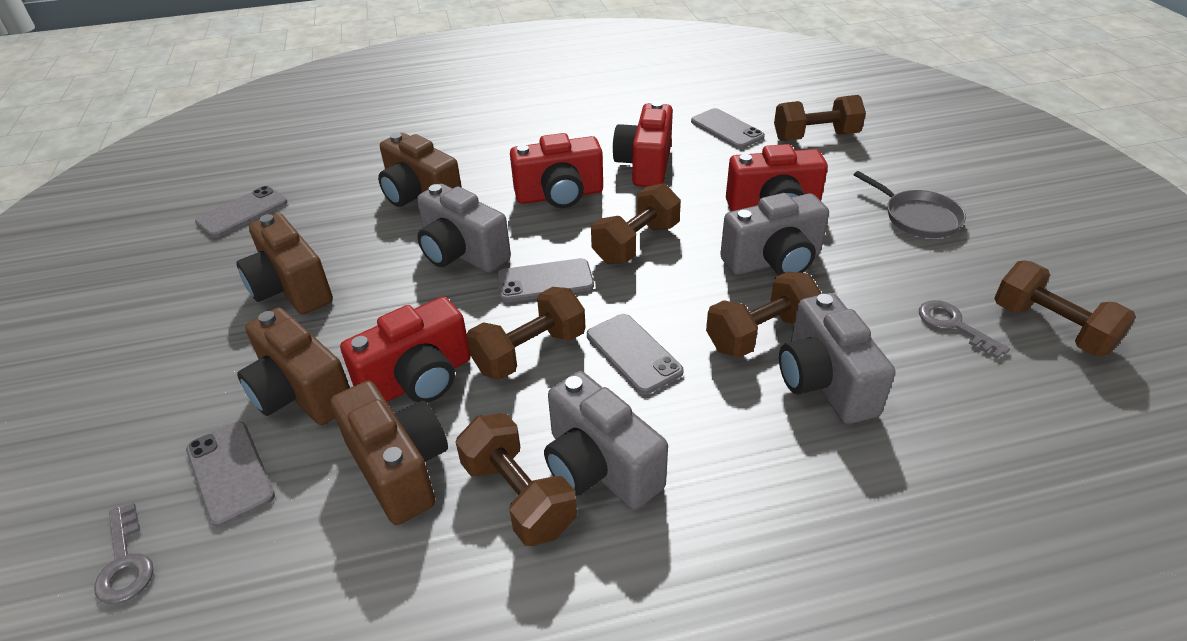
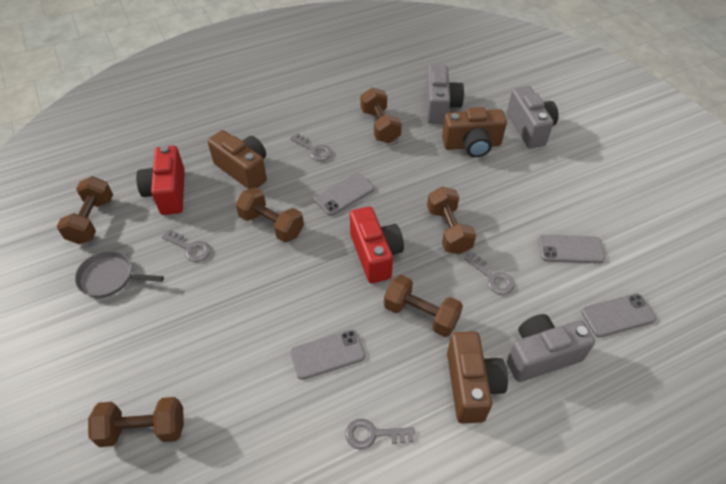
brown camera: [236,213,333,314] [237,308,350,425] [330,381,448,525] [378,133,462,207] = 4 -> [208,130,267,189] [442,107,507,157] [447,331,508,424] = 3
grey camera: [417,183,511,273] [544,371,668,510] [720,193,829,275] [779,293,896,424] = 4 -> [426,65,464,124] [506,314,595,382] [507,86,558,148] = 3
grey key: [94,502,154,604] [919,300,1010,359] = 2 -> [162,230,211,262] [290,133,332,161] [345,419,415,450] [464,253,515,295] = 4
grey phone: [186,422,275,527] [195,186,287,238] [497,258,594,302] [587,314,684,394] [691,108,765,149] = 5 -> [290,330,365,380] [314,173,374,216] [538,235,605,263] [582,293,656,337] = 4
red camera: [340,297,471,403] [510,133,603,208] [613,101,673,187] [726,144,828,211] = 4 -> [136,146,185,215] [350,206,404,283] = 2

